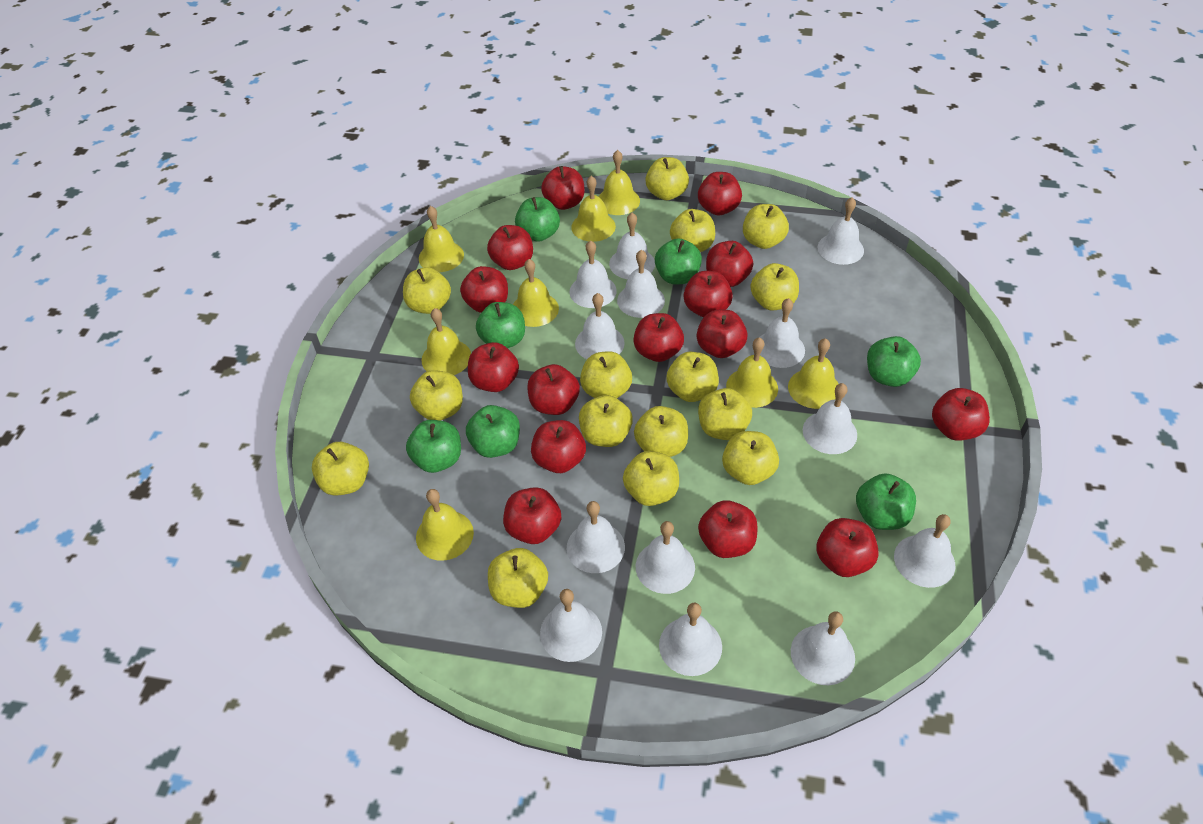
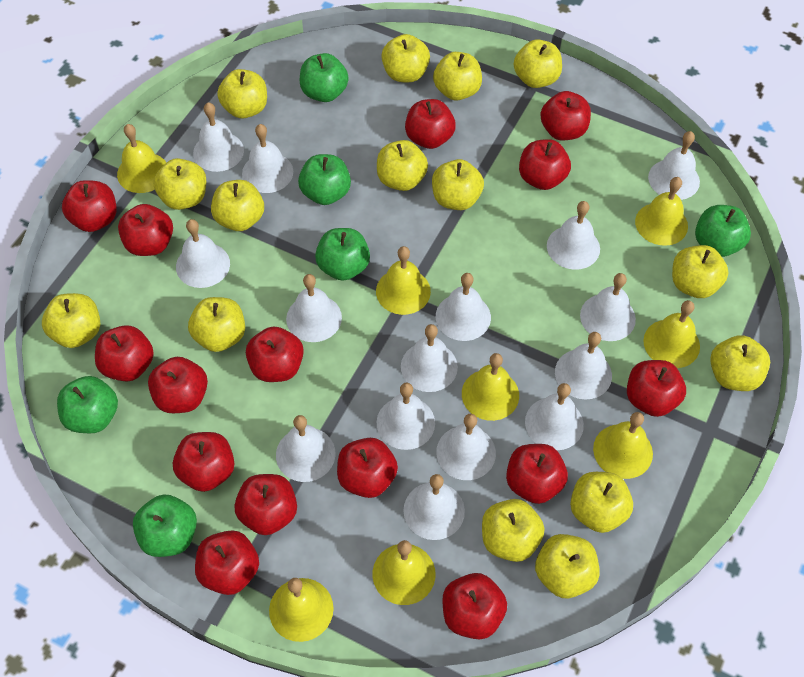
green apple: [406,420,461,473] [466,405,520,458] [476,302,525,348] [515,197,560,242] [655,238,702,284] [856,473,916,530] [867,336,921,387] = 7 -> [57,376,118,433] [133,495,197,557] [298,154,351,205] [300,53,349,102] [315,228,370,281] [695,205,751,257] = 6
white bell: [540,589,602,662] [567,501,625,573] [569,240,617,308] [575,293,625,359] [609,213,655,279] [617,250,665,318] [636,521,695,594] [659,603,722,676] [760,298,805,368] [791,611,855,685] [803,383,857,454] [818,197,864,265] [894,514,955,588] = 13 -> [176,219,230,288] [193,102,244,172] [242,124,293,193] [276,415,335,482] [286,274,342,342] [377,383,435,450] [401,324,458,392] [403,474,465,540] [436,273,491,341] [436,414,496,480] [525,383,584,450] [547,201,600,270] [555,332,612,399] [580,273,636,341] [648,131,700,200] = 15

